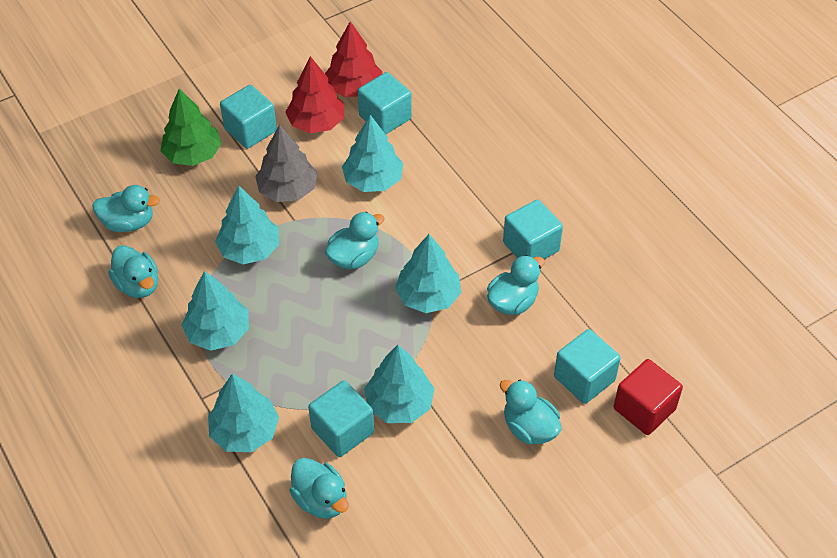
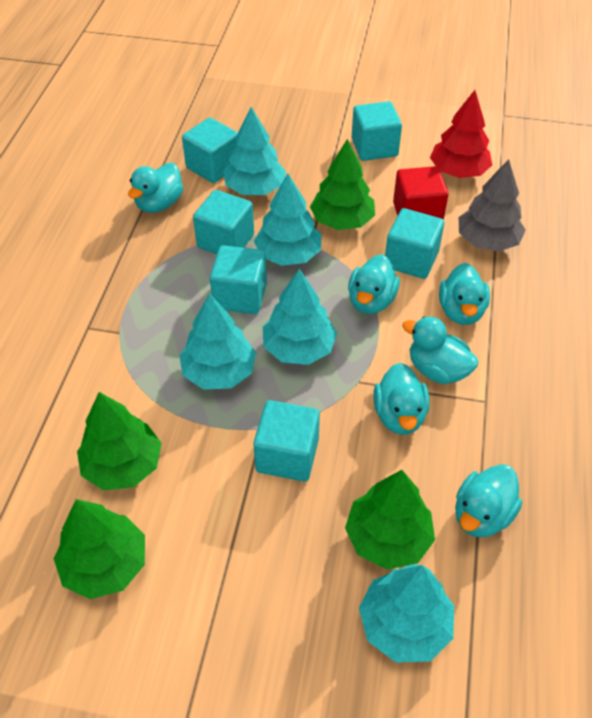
green tree: [160,89,222,166] = 1 -> [54,499,145,599] [77,392,162,490] [310,139,375,230] [345,470,435,569] = 4
red tree: [286,56,344,133] [325,21,382,97] = 2 -> [430,90,493,178] = 1
turquoise cube: [220,85,277,149] [308,380,374,457] [358,72,412,134] [503,199,563,259] [554,329,621,404] = 5 -> [182,118,238,183] [193,190,254,254] [210,245,267,314] [253,400,320,482] [351,101,402,161] [385,208,444,279] = 6
turquoise tree: [182,271,249,351] [208,374,279,452] [215,185,279,264] [342,115,404,192] [364,345,435,423] [395,234,461,313] = 6 -> [179,293,256,390] [223,107,286,195] [254,173,321,266] [263,269,337,365] [359,564,454,662] = 5

